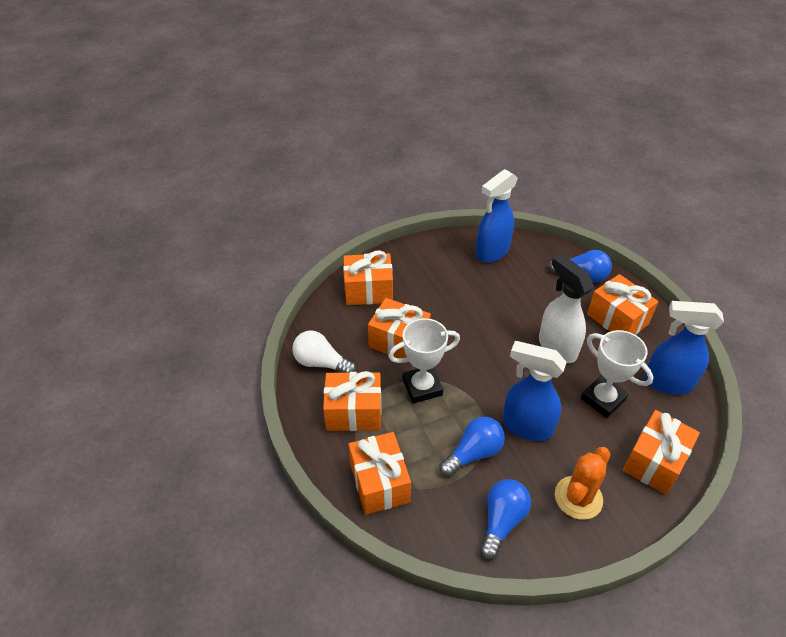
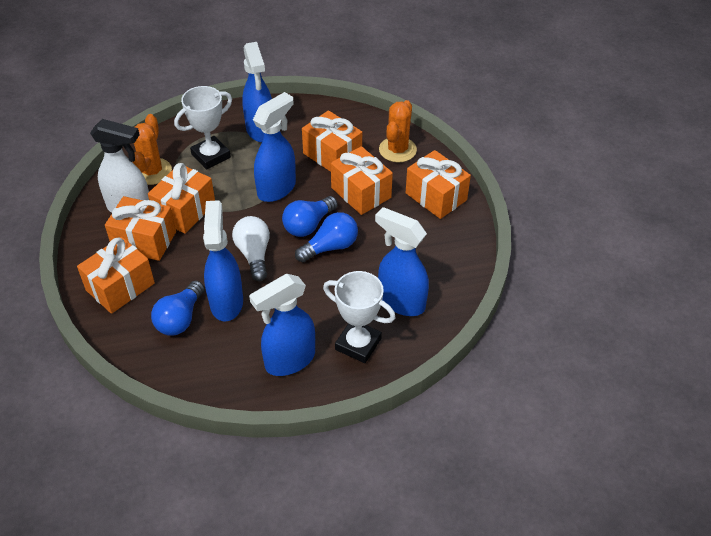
blue spray bottle: [476,169,518,263] [502,341,567,441] [644,301,724,394] = 3 -> [203,200,243,322] [242,42,272,142] [249,274,315,376] [253,92,296,202] [375,207,429,316] = 5
orange cactus: [555,447,610,520] = 1 -> [133,114,172,185] [379,100,417,162] = 2

